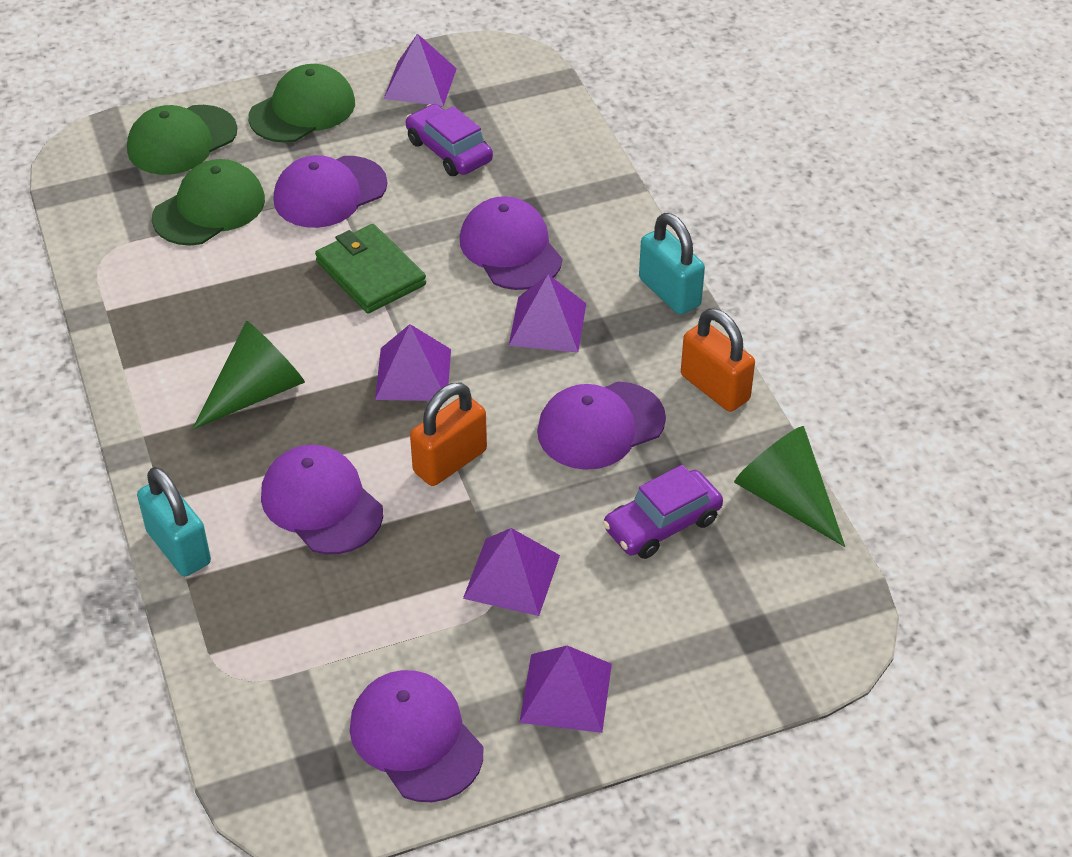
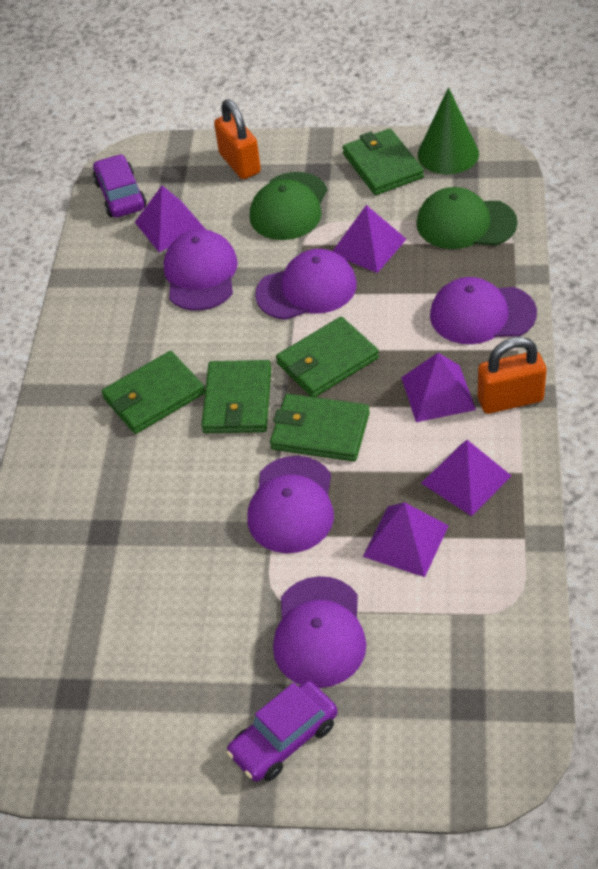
green cap: [127,105,237,175] [152,159,265,245] [248,64,355,143] = 3 -> [250,172,327,240] [417,187,517,249] = 2
green cone: [193,321,305,429] [734,426,845,547] = 2 -> [418,87,479,174] = 1
green wallet: [315,224,426,314] = 1 -> [101,351,205,434] [201,360,271,433] [270,394,370,461] [276,316,379,397] [343,128,424,195] = 5
turquoise padlock: [137,467,211,576] [639,213,705,315] = 2 -> none = 0

